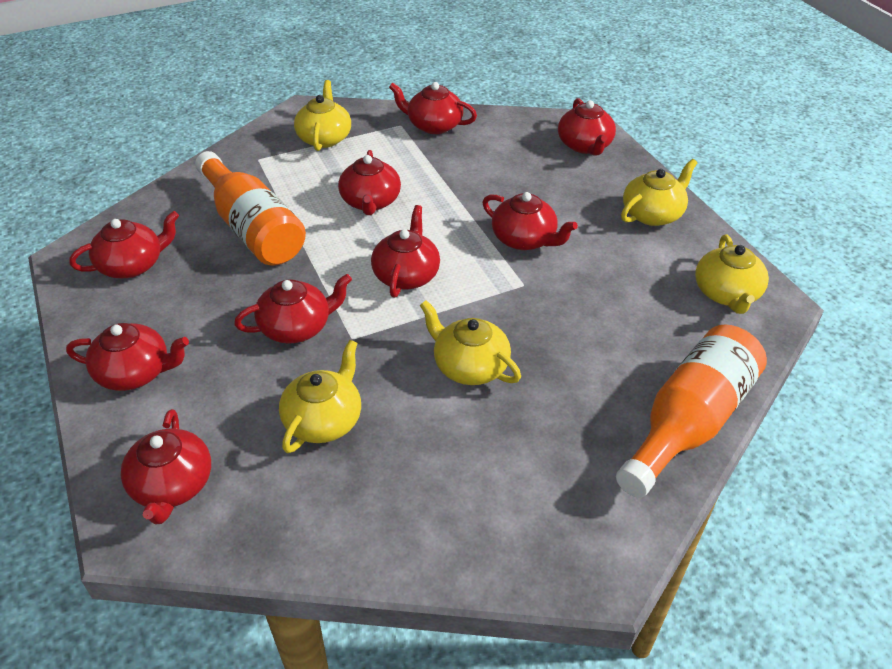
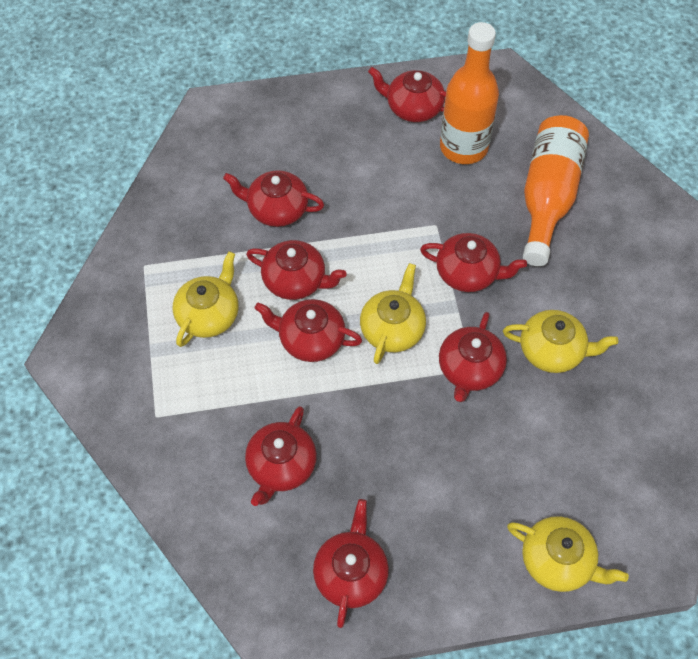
red teapot: [66,323,189,391] [69,211,179,278] [121,409,211,524] [234,274,352,344] [338,150,401,215] [371,205,440,298] [389,82,477,134] [482,192,578,250] [558,98,616,156] = 9 -> [223,170,324,227] [245,406,317,506] [246,240,346,300] [254,299,362,362] [313,499,389,628] [368,67,446,122] [420,233,527,292] [439,312,507,402] = 8
yellow teapot: [279,340,361,453] [294,80,351,151] [420,300,521,385] [621,159,698,226] [695,234,769,314] = 5 -> [173,251,239,347] [360,263,426,364] [503,310,618,373] [507,516,629,592] = 4

